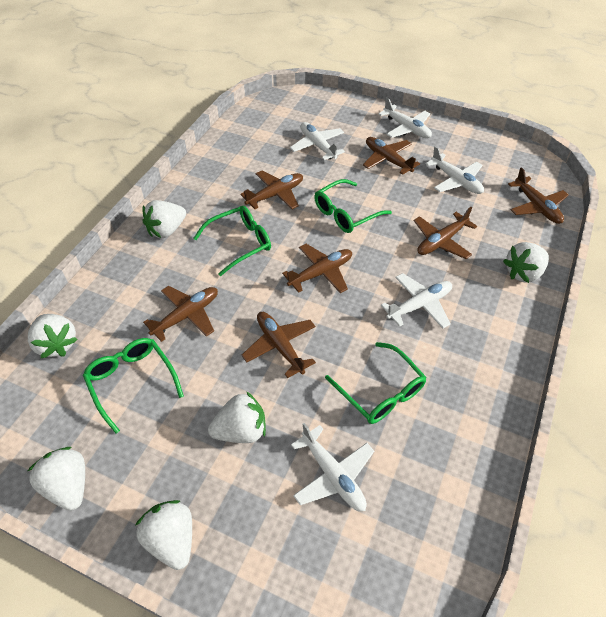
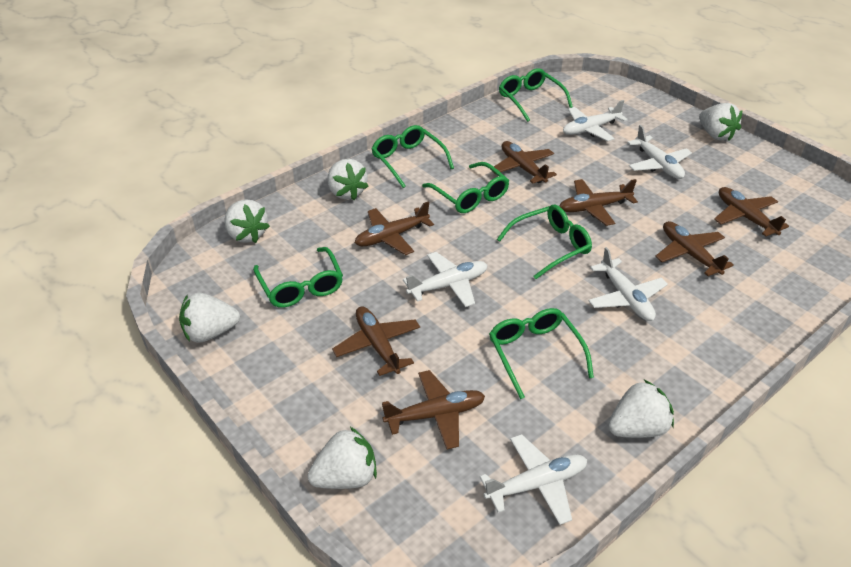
green glasses: [83,338,184,434] [193,206,271,276] [314,179,392,233] [325,342,427,424] = 4 -> [253,247,343,308] [372,125,454,188] [422,162,509,213] [489,308,594,399] [497,205,592,279] [499,68,573,122] = 6

